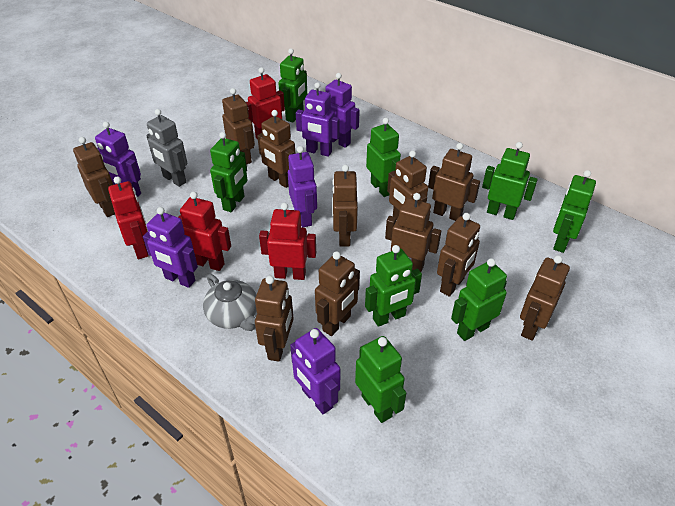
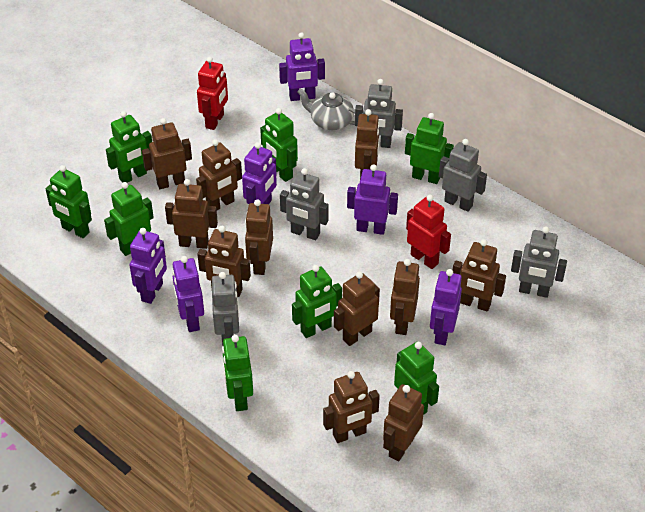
grey robot: [146,109,187,187] = 1 -> [212,272,239,346] [280,168,329,240] [355,79,403,148] [439,139,487,212] [511,226,567,298] = 5
red robot: [108,176,149,259] [178,192,231,271] [246,67,285,140] [259,203,316,280] = 4 -> [197,56,228,130] [406,195,451,269] = 2

